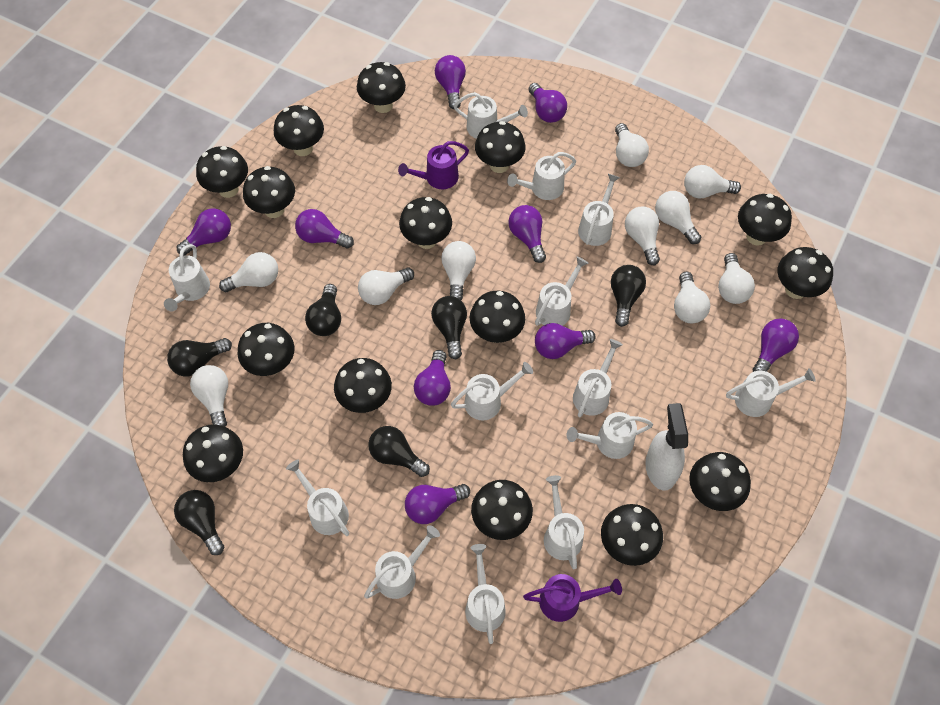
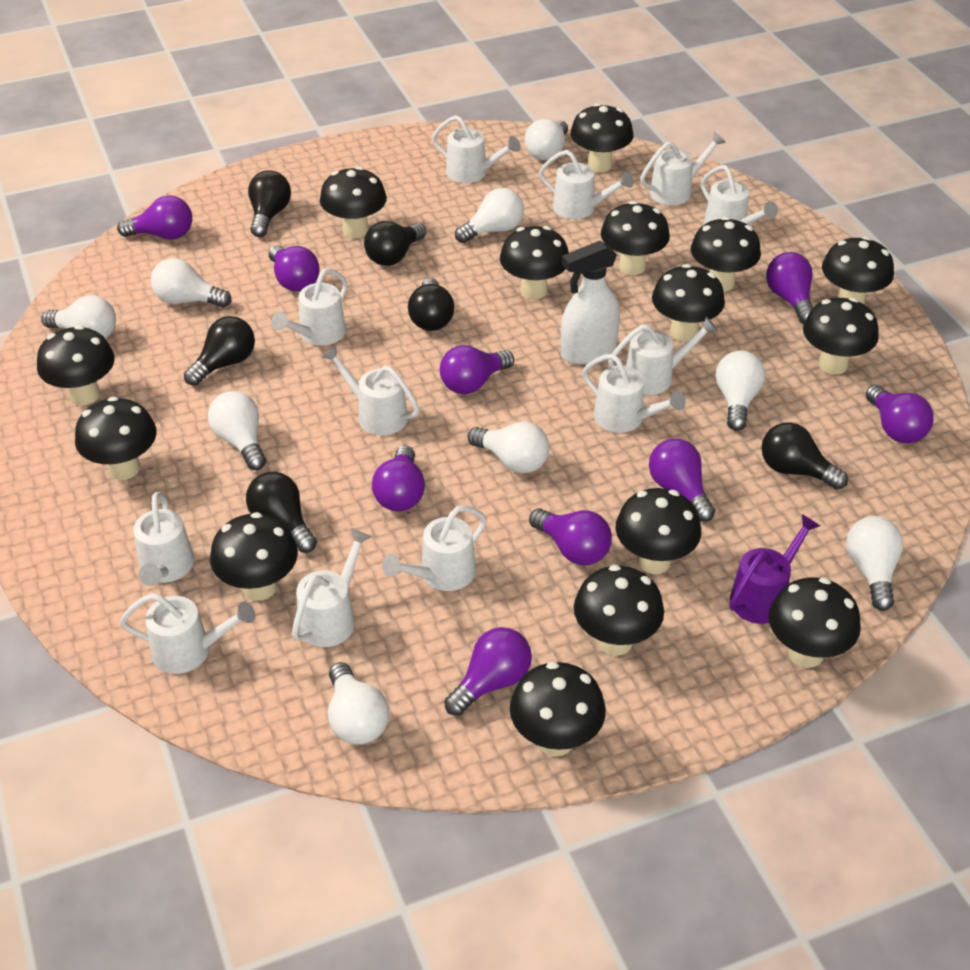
purple watering can: [398,141,469,189] [523,574,622,622] = 2 -> [730,514,820,624] = 1
white light bulb: [190,365,228,427] [219,252,278,292] [358,267,414,305] [441,241,476,300] [615,123,649,167] [625,207,660,265] [655,191,701,244] [674,272,710,323] [684,165,741,199] [718,253,755,304] = 10 -> [41,295,116,339] [151,258,231,308] [208,391,266,470] [328,662,389,745] [455,188,524,243] [468,422,549,473] [524,119,568,160] [716,350,765,431] [846,516,904,611] = 9
white watering can: [164,244,210,312] [286,460,349,536] [364,525,440,599] [451,362,533,420] [454,92,528,139] [465,544,506,644] [507,152,576,200] [535,257,589,326] [544,475,584,569] [567,412,653,459] [573,339,623,418] [578,174,620,246] [726,368,816,417] = 13 -> [120,593,255,674] [133,492,194,586] [272,268,348,346] [292,529,372,647] [322,345,420,435] [382,506,487,591] [432,115,520,183] [539,150,633,219] [582,354,685,433] [608,317,718,395] [640,132,726,205] [701,165,778,225] = 12

